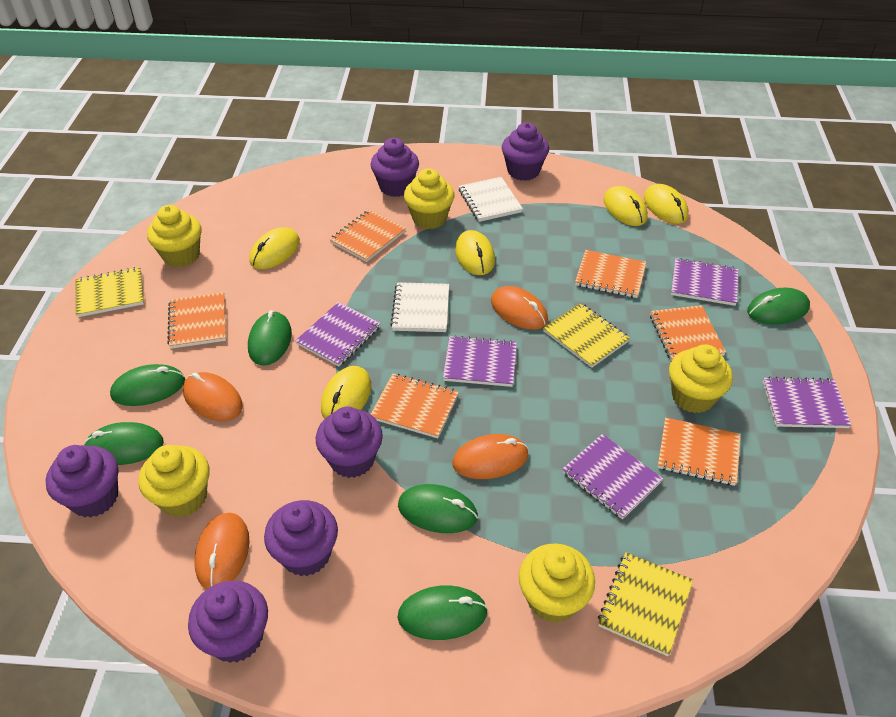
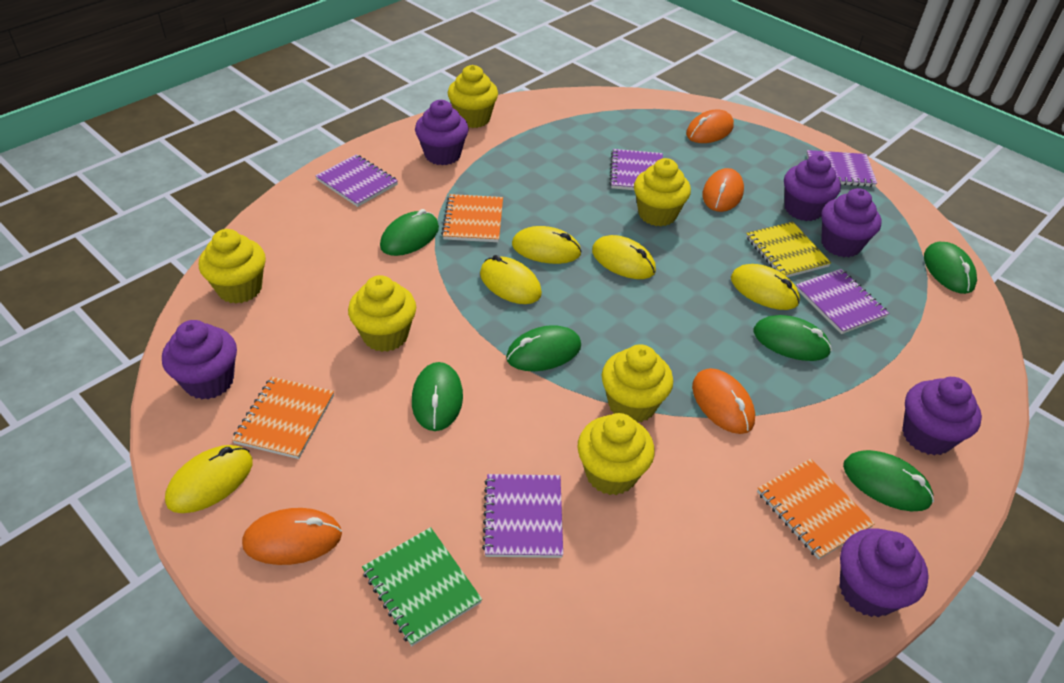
green notebook: none = 0 -> [362,527,482,646] = 1
orange notebook: [167,292,226,349] [329,210,406,262] [371,374,459,438] [575,250,646,298] [650,305,726,361] [658,417,741,486] = 6 -> [232,377,334,459] [441,194,503,242] [757,459,875,560] = 3
white notebook: [390,282,449,332] [459,177,523,222] = 2 -> none = 0
yellow cupcake: [138,445,210,518] [147,205,202,267] [404,168,454,229] [519,544,595,623] [669,344,733,413] = 5 -> [199,229,266,304] [348,275,416,352] [448,65,498,128] [578,413,655,495] [602,345,673,422] [634,158,691,226] = 6
yellow notebook: [75,267,144,317] [543,303,630,368] [598,552,693,656] = 3 -> [746,222,831,277] = 1

